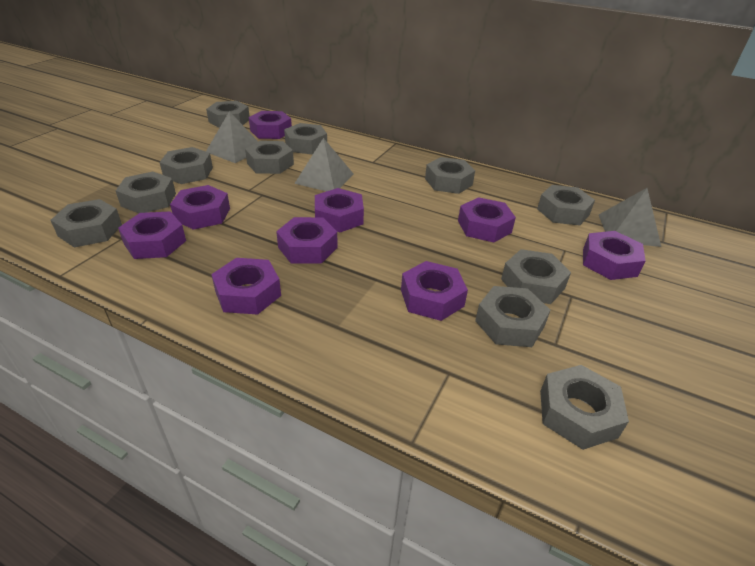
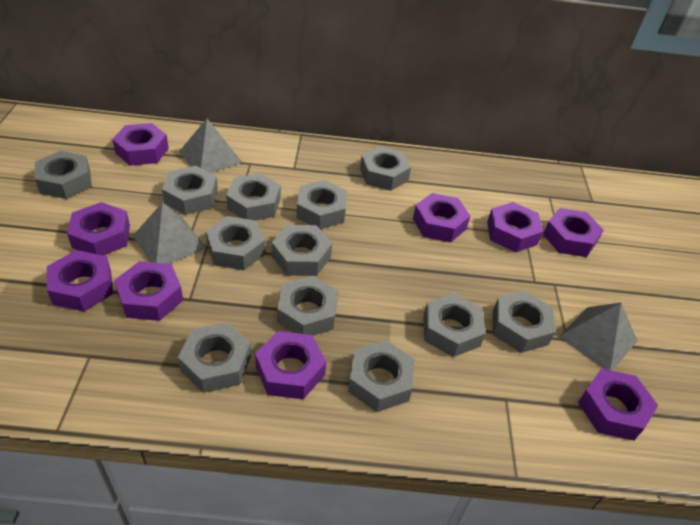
grey nut: [51,199,122,247] [116,172,176,213] [159,147,213,184] [206,101,250,128] [245,141,294,174] [284,123,327,154] [425,157,475,194] [475,286,550,347] [501,249,571,304] [537,185,595,226] [540,365,629,450] = 11 -> [35,151,92,199] [162,166,218,215] [178,323,251,393] [206,216,265,270] [226,173,281,220] [272,225,332,276] [277,276,338,336] [296,180,347,229] [348,340,415,412] [360,146,411,191] [423,293,486,357] [493,291,555,353] = 12

